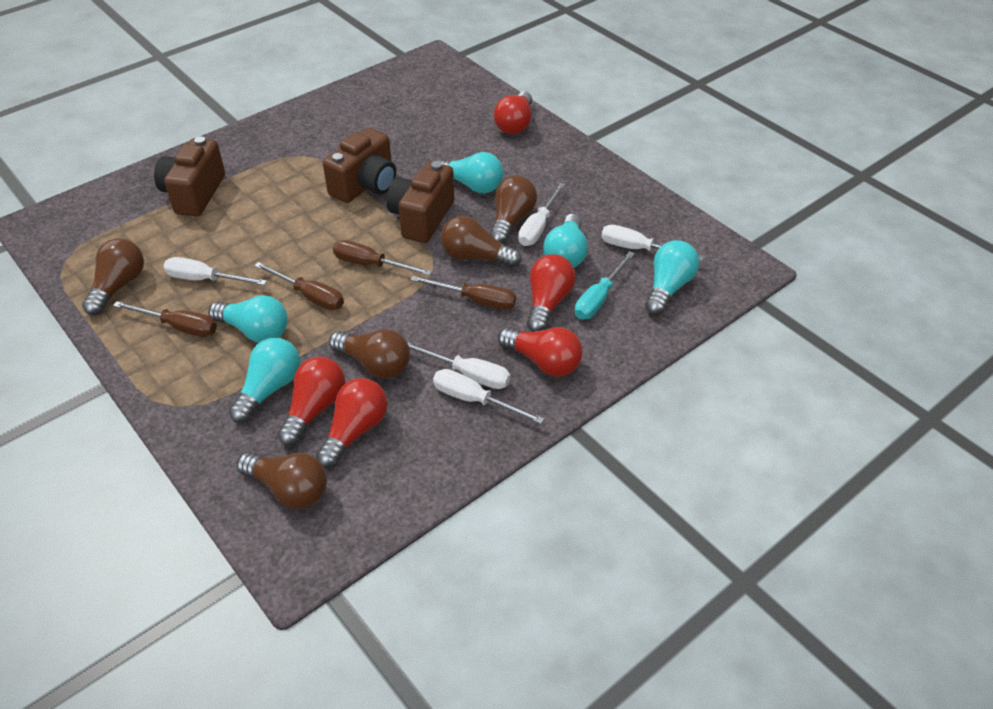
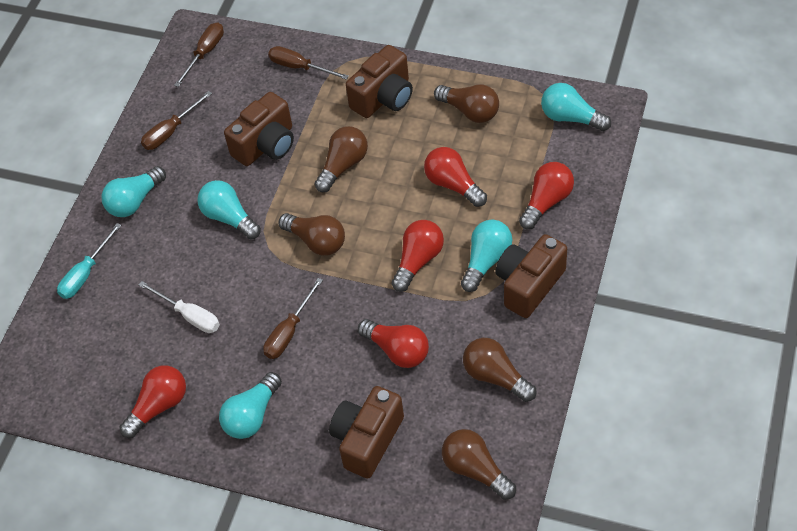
brown camera: [154,137,225,216] [323,128,396,203] [387,161,454,243] = 3 -> [224,92,294,166] [329,386,404,479] [346,45,413,118] [495,234,567,318] = 4
white screwdriver: [163,257,267,285] [407,342,510,389] [433,369,544,424] [518,183,565,246] [601,225,704,261] = 5 -> [139,281,220,333] = 1

